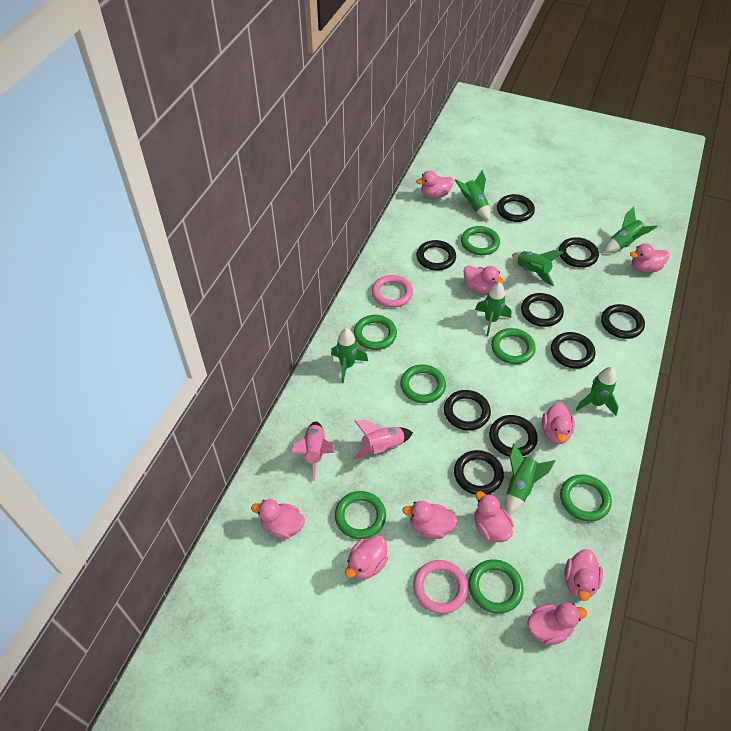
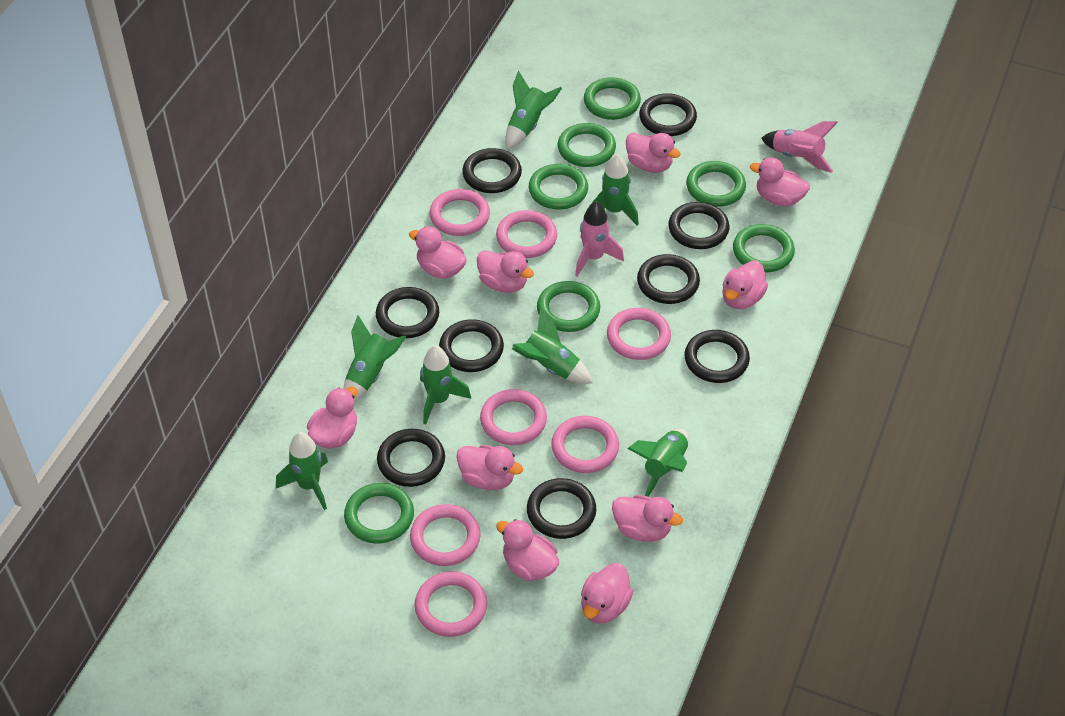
pink ring: [372,275,413,308] [413,560,468,614] = 2 -> [410,504,481,566] [414,571,487,637] [429,189,490,236] [480,389,547,445] [496,210,557,258] [551,416,619,473] [607,308,671,360] = 7

